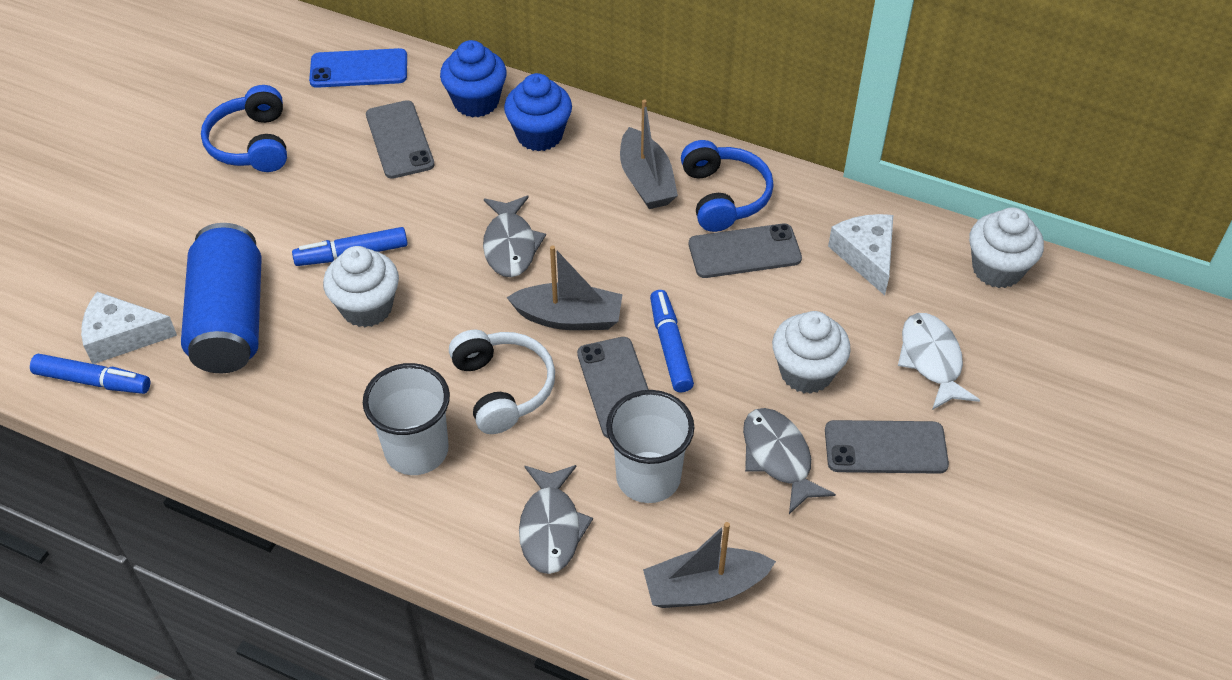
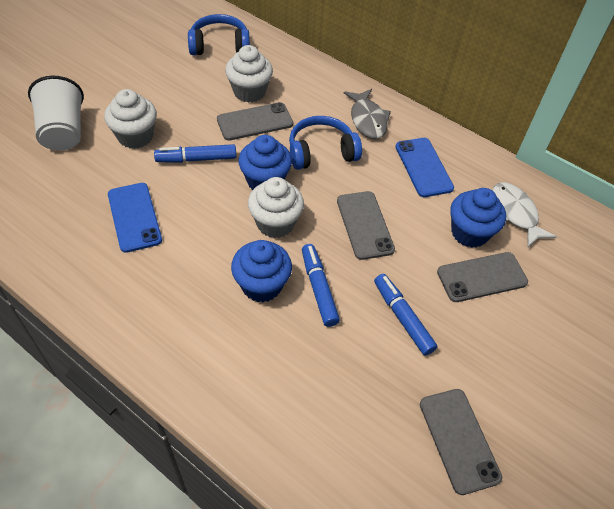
blue can: [181,223,262,373] = 1 -> none = 0
blue cupcake: [440,40,507,118] [504,73,572,151] = 2 -> [231,240,292,302] [238,135,292,190] [450,188,506,248] = 3
blue phone: [309,48,407,88] = 1 -> [108,183,162,253] [395,138,454,197] = 2
grey boat: [506,245,623,330] [620,99,678,209] [643,522,776,608] = 3 -> none = 0
grey fish: [483,196,546,277] [519,465,593,574] [743,408,836,514] = 3 -> [344,89,391,139] = 1
white cheese: [81,292,177,364] [828,214,893,295] = 2 -> none = 0
white cup: [363,363,450,475] [606,390,694,503] = 2 -> [28,76,84,151] = 1
white headphones: [449,330,555,434] = 1 -> none = 0

